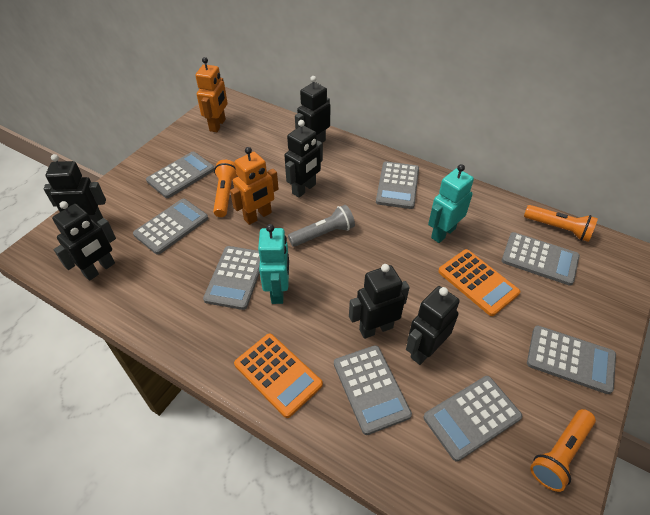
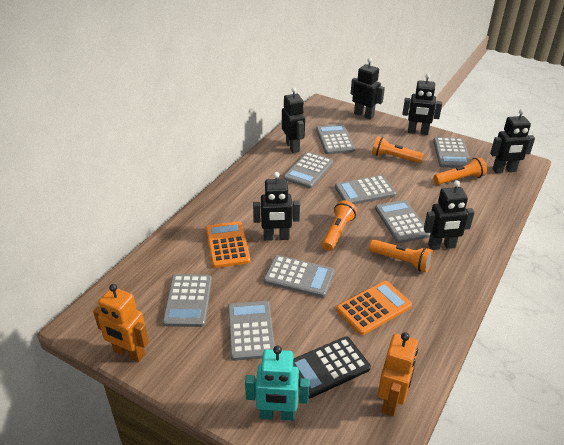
black calculator: none = 0 -> [293,336,371,399] = 1
grey flashlight: [288,205,355,247] = 1 -> none = 0
orange flashlight: [213,160,238,217] [524,205,598,242] [530,409,596,492] = 3 -> [322,200,357,251] [369,239,433,272] [372,136,424,163] [433,157,487,185] = 4
turquoise robot: [258,224,289,304] [428,164,474,243] = 2 -> [245,346,309,421] = 1

